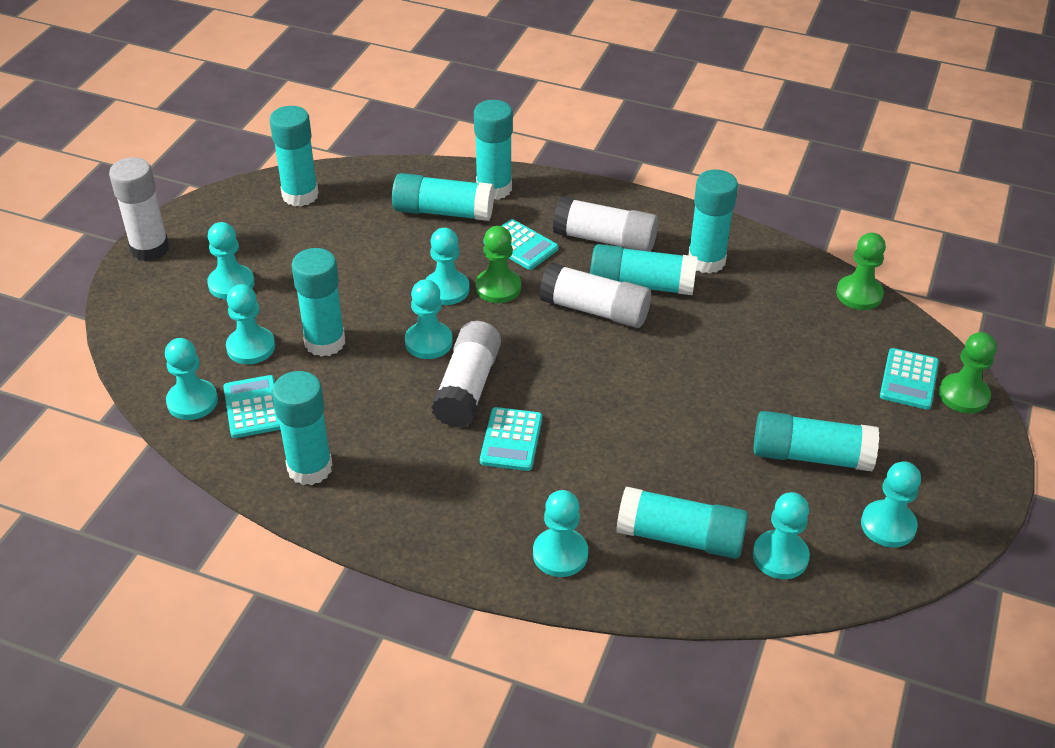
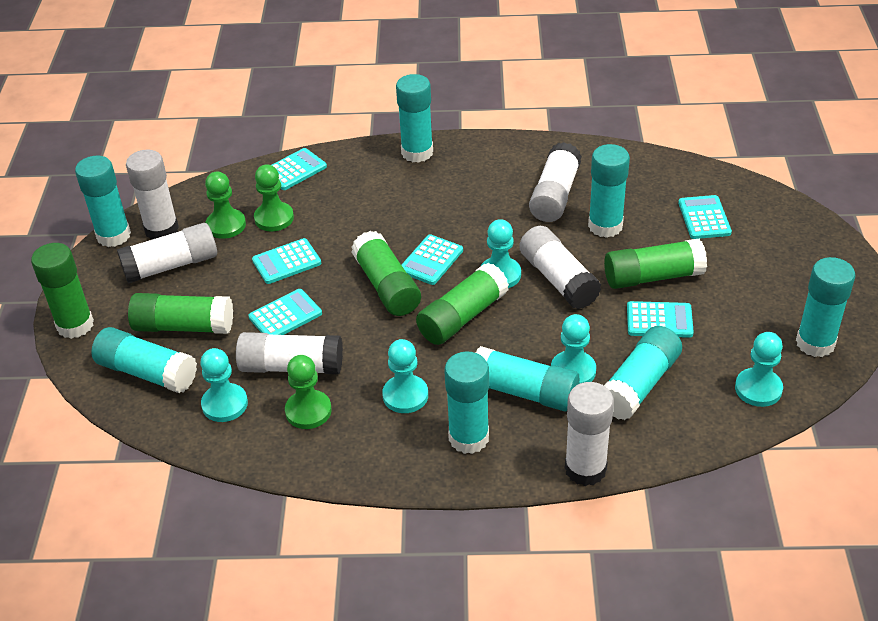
green glue stick: none = 0 -> [31,243,94,339] [128,293,233,334] [351,231,421,316] [416,263,509,345] [604,239,707,289] = 5
turquoise calculator: [223,375,281,438] [480,407,542,471] [484,219,558,270] [880,348,939,410] = 4 -> [248,289,322,335] [252,238,321,284] [272,148,327,190] [401,234,463,285] [627,301,694,338] [678,195,732,239] = 6
turquoise glue stick: [270,106,319,206] [272,371,332,485] [292,248,345,357] [392,173,494,221] [474,100,513,200] [590,244,698,295] [616,487,748,559] [688,169,738,274] [753,411,879,471] = 9 -> [75,156,131,247] [91,327,197,393] [396,74,433,163] [444,351,489,454] [476,346,580,411] [588,144,630,238] [604,326,682,420] [796,257,855,357] = 8
turquoise pawn: [165,338,218,420] [207,222,255,299] [226,284,275,364] [405,279,453,359] [426,228,470,305] [533,490,588,577] [753,492,810,579] [861,461,921,547] = 8 -> [200,348,248,422] [382,339,428,413] [480,219,521,288] [551,314,596,384] [735,332,783,407] = 5
white glue stick: [109,157,169,261] [431,321,501,428] [539,262,651,328] [553,196,658,252] = 4 -> [117,223,217,283] [126,150,179,240] [236,332,343,374] [519,226,601,309] [529,142,582,222] [565,382,614,486] = 6

